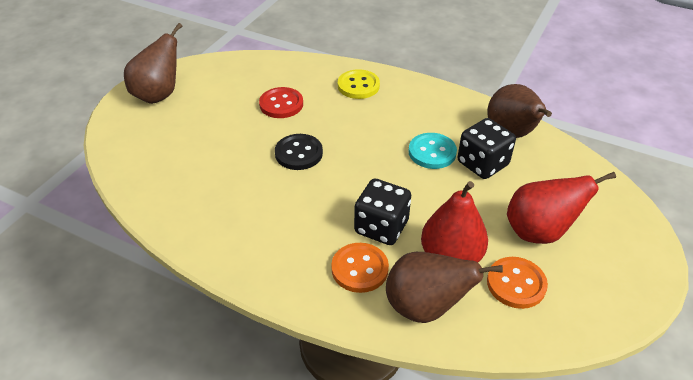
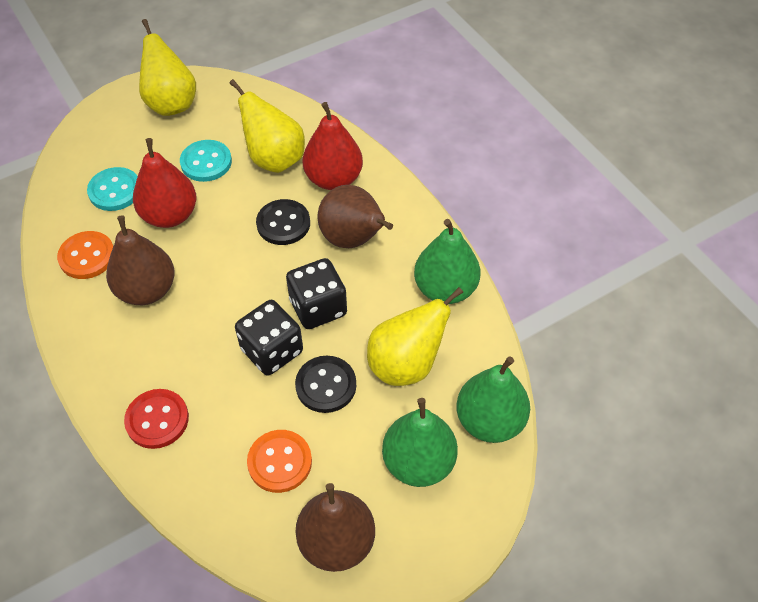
black button: [275,134,323,170] = 1 -> [256,199,310,245] [295,356,356,413] = 2
green pear: none = 0 -> [382,398,458,487] [414,219,480,304] [456,356,530,443] = 3
turquoise button: [409,133,457,169] = 1 -> [87,167,138,211] [180,140,232,182] = 2
yellow button: [338,69,380,99] = 1 -> none = 0
yellow pear: none = 0 -> [139,19,196,116] [229,79,305,173] [367,287,463,386] = 3

